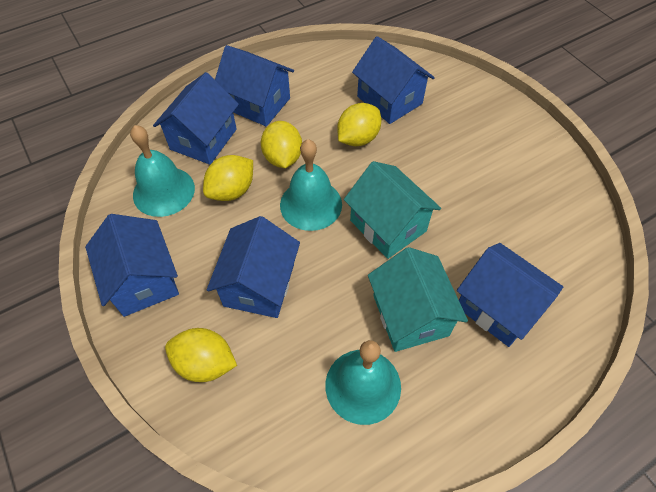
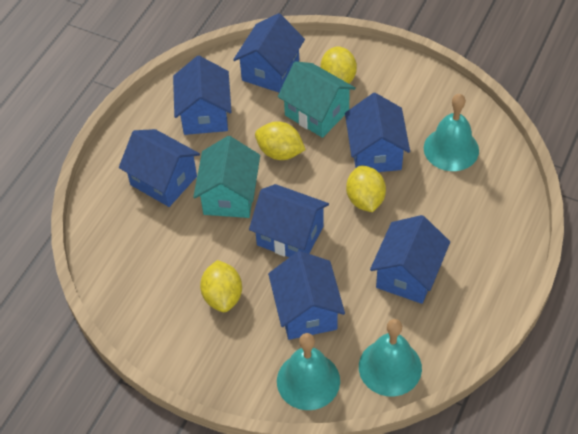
blue house: [85,214,179,317] [153,72,239,165] [207,216,300,318] [215,45,294,127] [352,36,435,124] [457,243,563,347] = 6 -> [119,129,200,207] [173,56,231,135] [233,13,305,92] [249,184,329,257] [268,251,345,340] [345,93,410,172] [370,215,450,304] = 7

